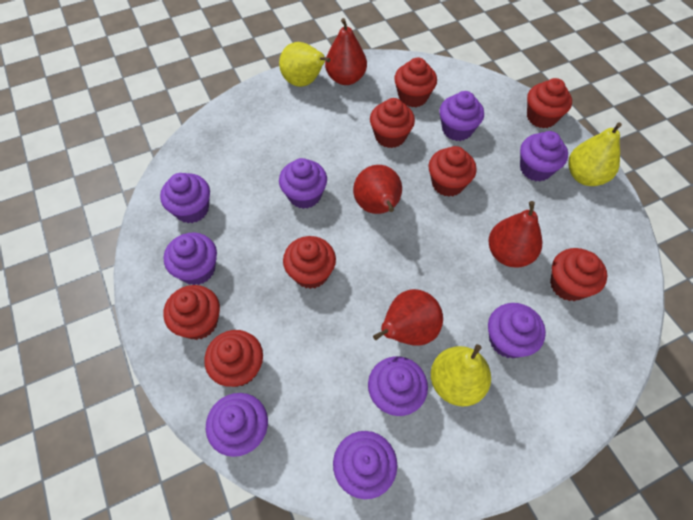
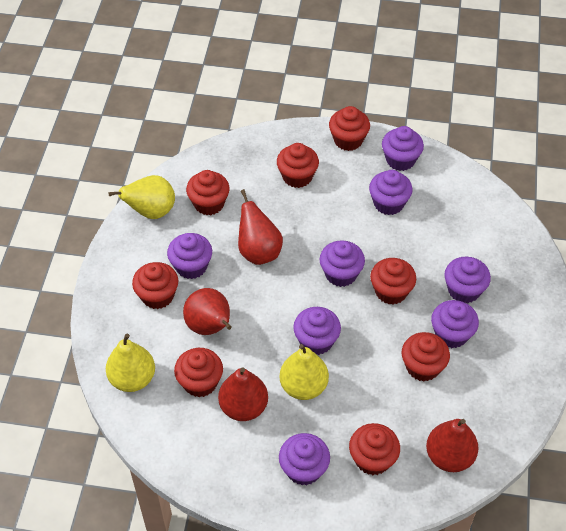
purple cupcake: [160,173,210,223] [164,233,217,285] [206,393,268,457] [279,158,327,209] [333,431,397,499] [368,356,428,416] [439,91,484,141] [488,303,546,358] [520,131,568,181] = 9 -> [167,233,212,279] [279,433,330,485] [293,307,341,355] [319,240,365,287] [369,170,412,215] [382,126,424,171] [431,300,479,348] [444,257,491,303] = 8

